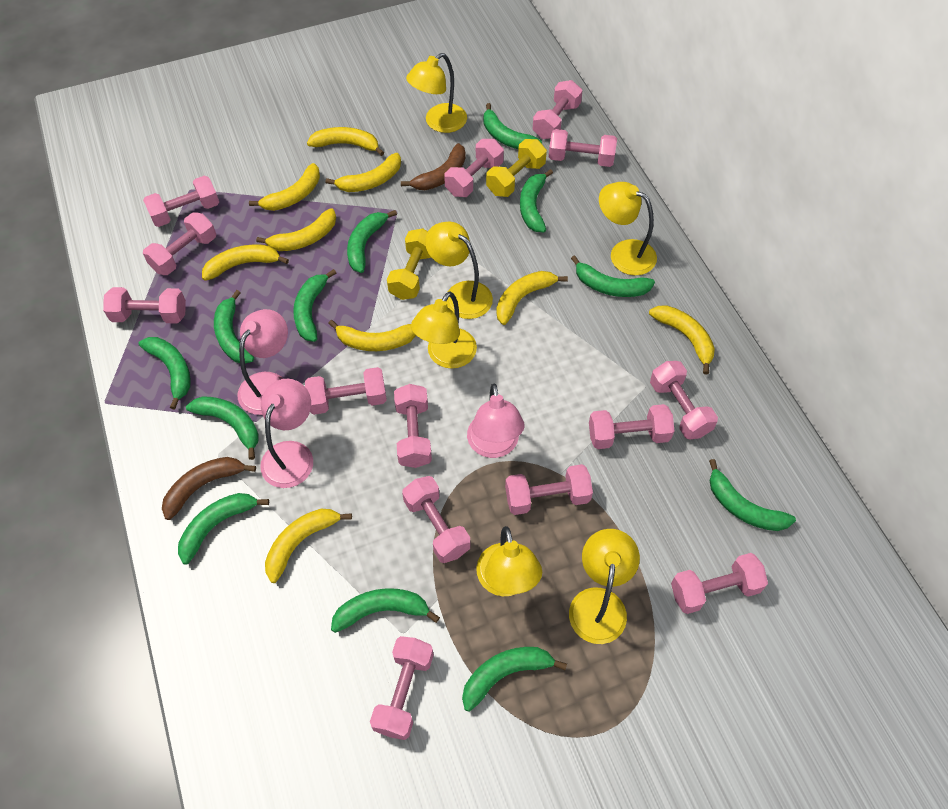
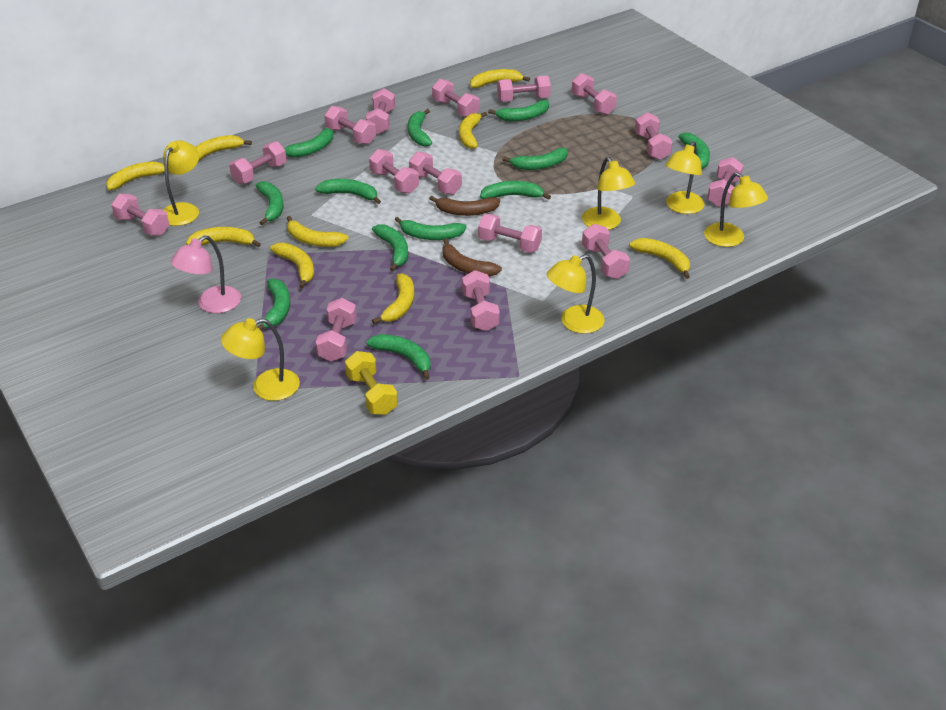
pink dumbbell: [103,287,186,323] [143,176,219,227] [143,212,216,275] [305,367,387,415] [370,636,434,740] [394,384,432,468] [402,476,470,563] [444,139,504,197] [505,464,593,515] [533,80,583,139] [549,129,617,167] [589,404,674,449] [650,361,718,439] [671,553,768,614] = 14 -> [111,194,170,236] [229,141,287,184] [316,298,357,362] [325,106,376,144] [366,88,395,134] [369,149,419,194] [409,151,462,195] [432,79,480,117] [462,270,500,331] [478,214,542,253] [497,75,551,102] [572,73,617,115] [582,224,630,279] [635,112,673,160] [707,157,743,207] = 15
pink lamp: [237,309,288,415] [260,379,313,488] [467,384,525,458] = 3 -> [171,235,241,313] = 1
yellow dumbbell: [387,228,431,300] [486,139,547,197] = 2 -> [345,351,398,415] = 1

